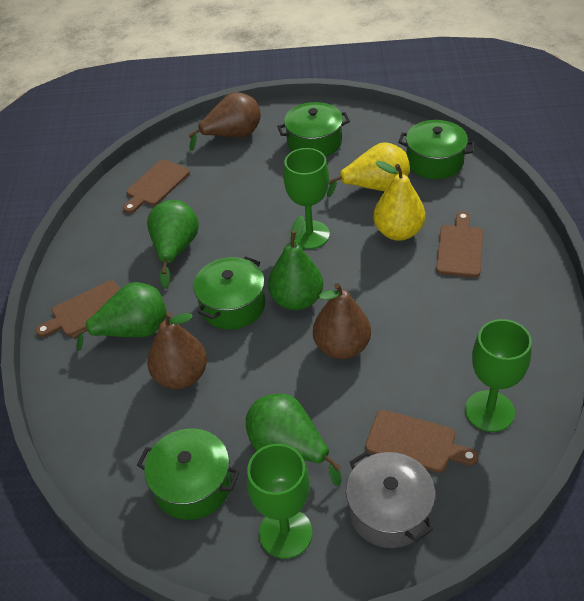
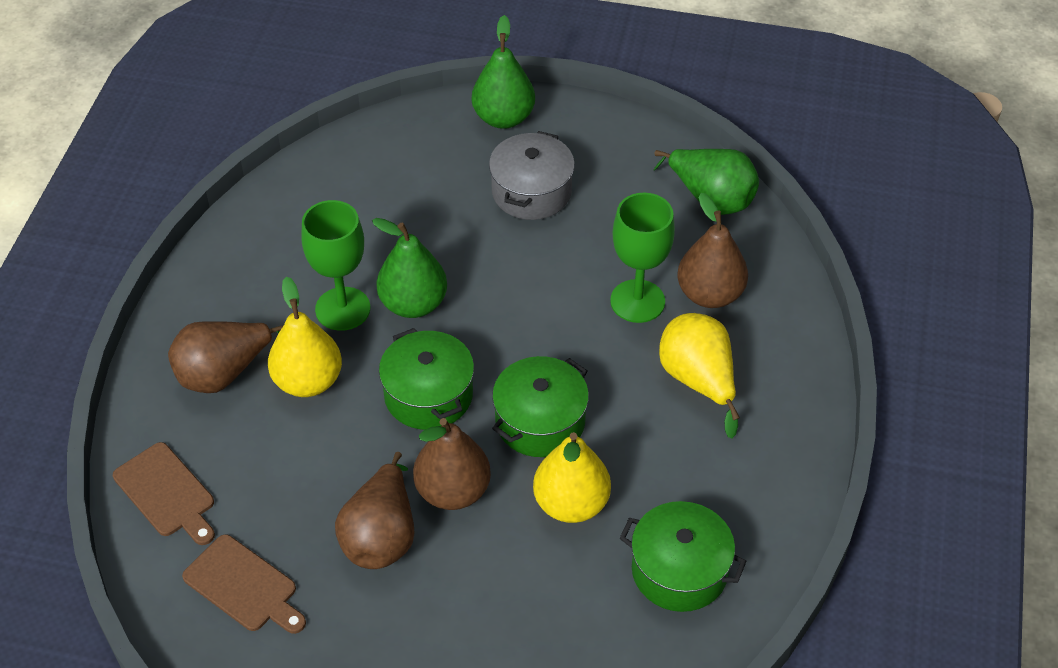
brown cutting board: [36,281,120,337] [123,160,190,213] [365,410,479,473] [436,212,483,277] = 4 -> [113,442,215,545] [182,534,306,634] = 2
brown pear: [147,312,207,389] [188,92,261,151] [313,283,371,359] = 3 -> [168,321,284,393] [335,452,414,569] [413,418,491,510] [678,193,748,308] = 4
green goblet: [247,444,312,559] [283,148,330,249] [465,319,532,432] = 3 -> [301,200,370,331] [610,192,675,323] = 2
green pear: [72,282,167,351] [147,200,199,288] [246,394,341,486] [268,216,323,310] = 4 -> [372,218,447,318] [472,15,535,129] [654,149,759,215] = 3
green pot: [137,428,240,520] [193,256,265,329] [277,102,350,157] [398,120,475,179] = 4 -> [379,328,474,430] [492,356,589,457] [620,501,747,612] = 3
yellow pear: [327,142,410,197] [373,161,425,241] = 2 -> [268,277,342,397] [533,432,611,523] [659,313,740,439] = 3

